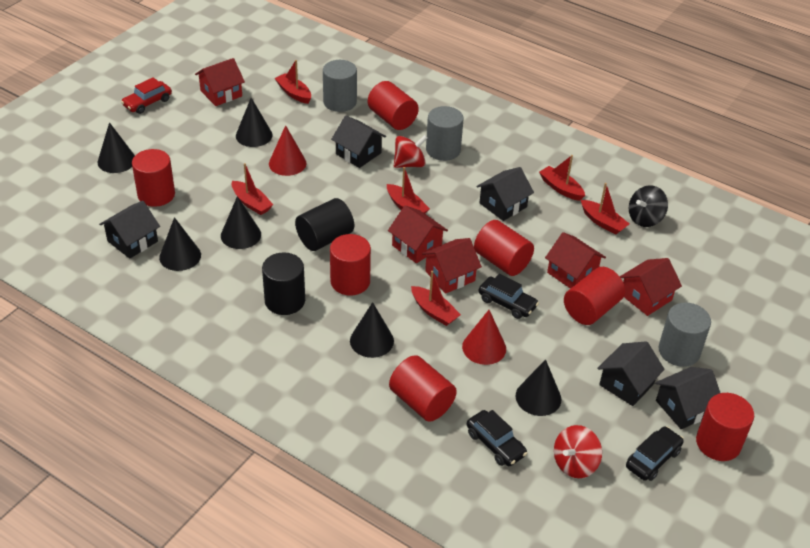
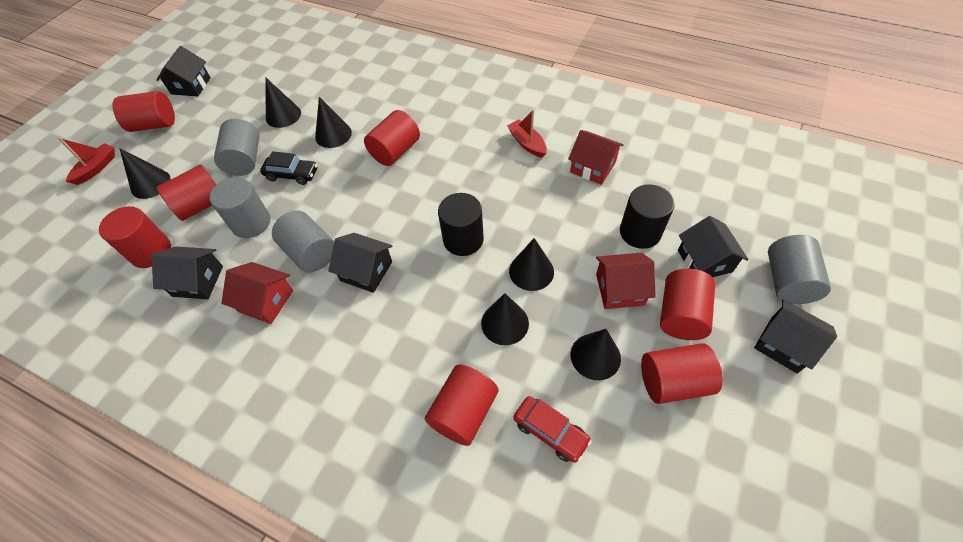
black car: [467,410,527,466] [478,274,539,319] [626,426,684,481] = 3 -> [260,151,317,185] = 1
black spinning top: [629,185,668,227] = 1 -> none = 0
grey cylinder: [323,60,357,112] [426,106,464,161] [659,303,711,367] = 3 -> [209,177,270,238] [214,119,259,176] [272,210,334,272] [768,235,831,304] = 4
red boat: [232,163,273,215] [275,60,311,104] [387,167,430,213] [411,271,461,326] [539,155,585,201] [581,183,629,234] = 6 -> [58,138,115,185] [507,110,547,158] = 2
red cone: [269,125,306,176] [462,310,506,365] = 2 -> none = 0
red house: [195,58,245,106] [388,205,448,263] [422,238,482,294] [545,232,606,289] [620,258,682,316] = 5 -> [221,262,293,324] [568,130,624,185] [596,253,655,309] = 3
red spinning top: [394,135,428,168] [554,425,602,478] = 2 -> none = 0

